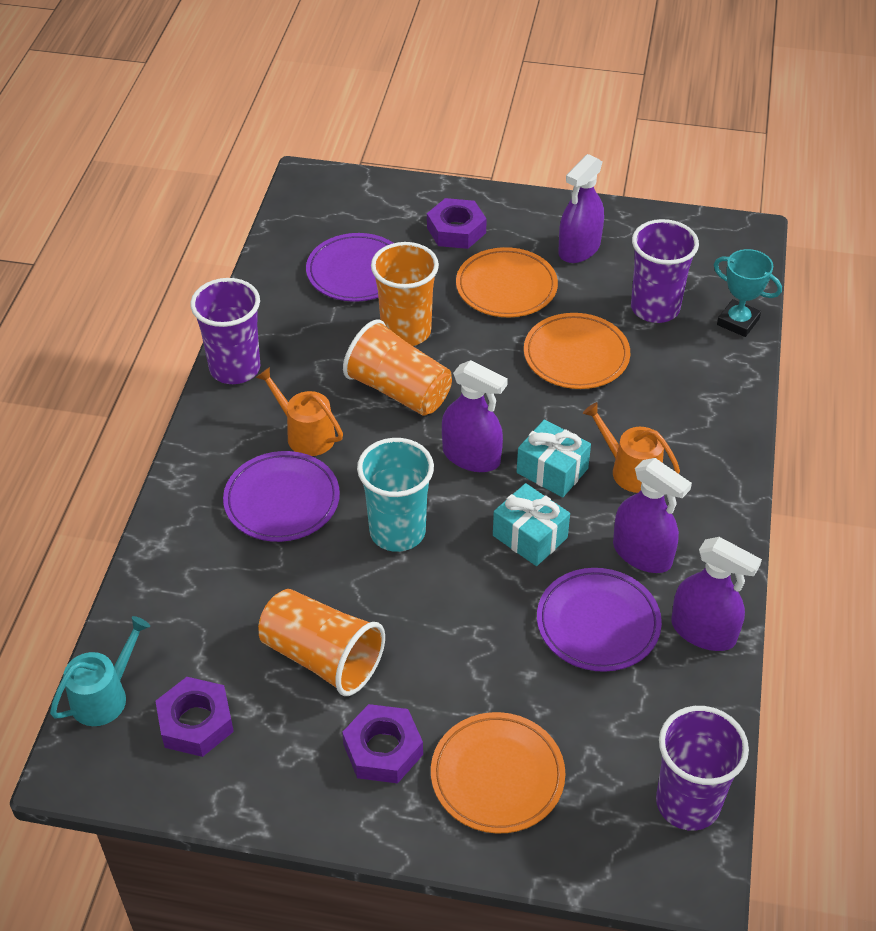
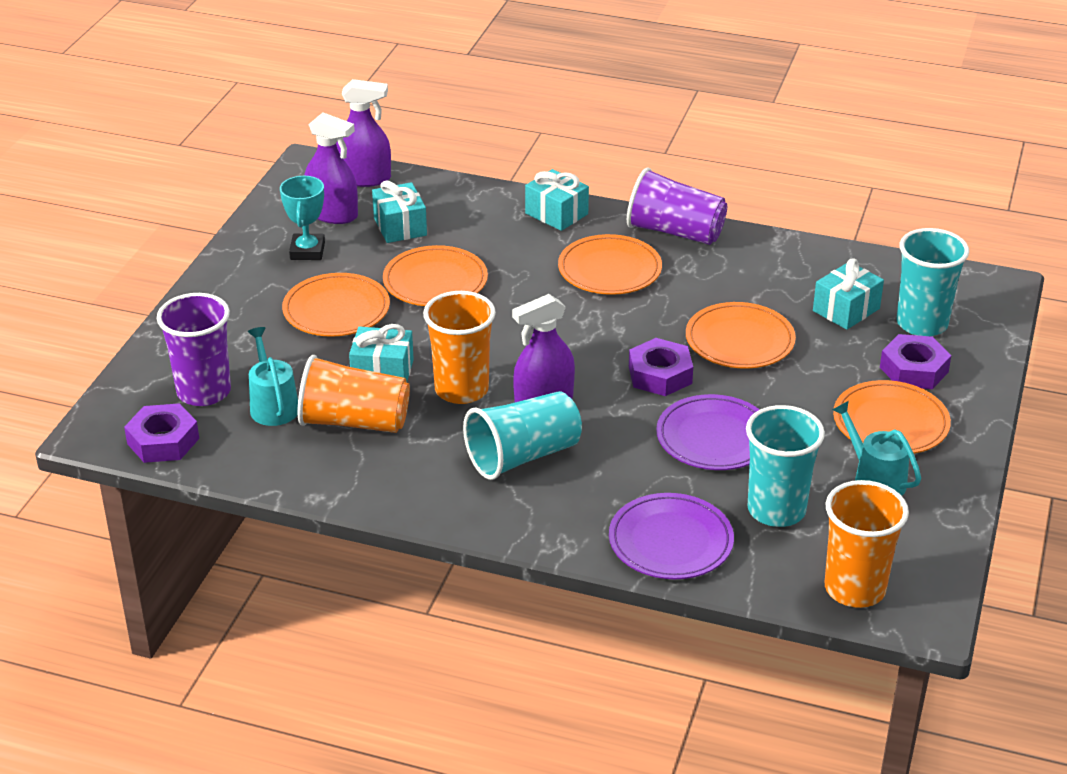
orange plate: [431,712,565,833] [456,247,558,317] [524,313,630,389] = 3 -> [282,273,390,337] [383,245,488,306] [558,234,662,295] [686,302,796,369] [833,380,951,454] = 5
orange watering can: [256,367,343,456] [583,402,680,493] = 2 -> none = 0
purple cup: [190,278,261,384] [631,219,699,323] [656,706,749,831] = 3 -> [157,293,231,406] [627,167,727,245] = 2
purple plate: [223,451,340,542] [306,233,393,302] [537,568,662,672] = 3 -> [609,493,734,579] [656,394,760,470] = 2
purple spray bottle: [442,360,508,472] [558,154,604,263] [613,458,692,573] [671,537,762,651] = 4 -> [304,112,358,224] [336,79,391,187] [512,294,575,402] = 3
turquoise cup: [357,438,434,552] = 1 -> [463,391,582,480] [746,405,825,527] [897,228,969,336] = 3
turquoise gift: [493,483,570,566] [517,420,591,497] = 2 -> [349,324,414,382] [372,180,427,243] [525,169,589,231] [813,258,884,330] = 4
turquoise watering can: [50,616,150,726] = 1 -> [248,327,298,426] [832,401,921,496] = 2

